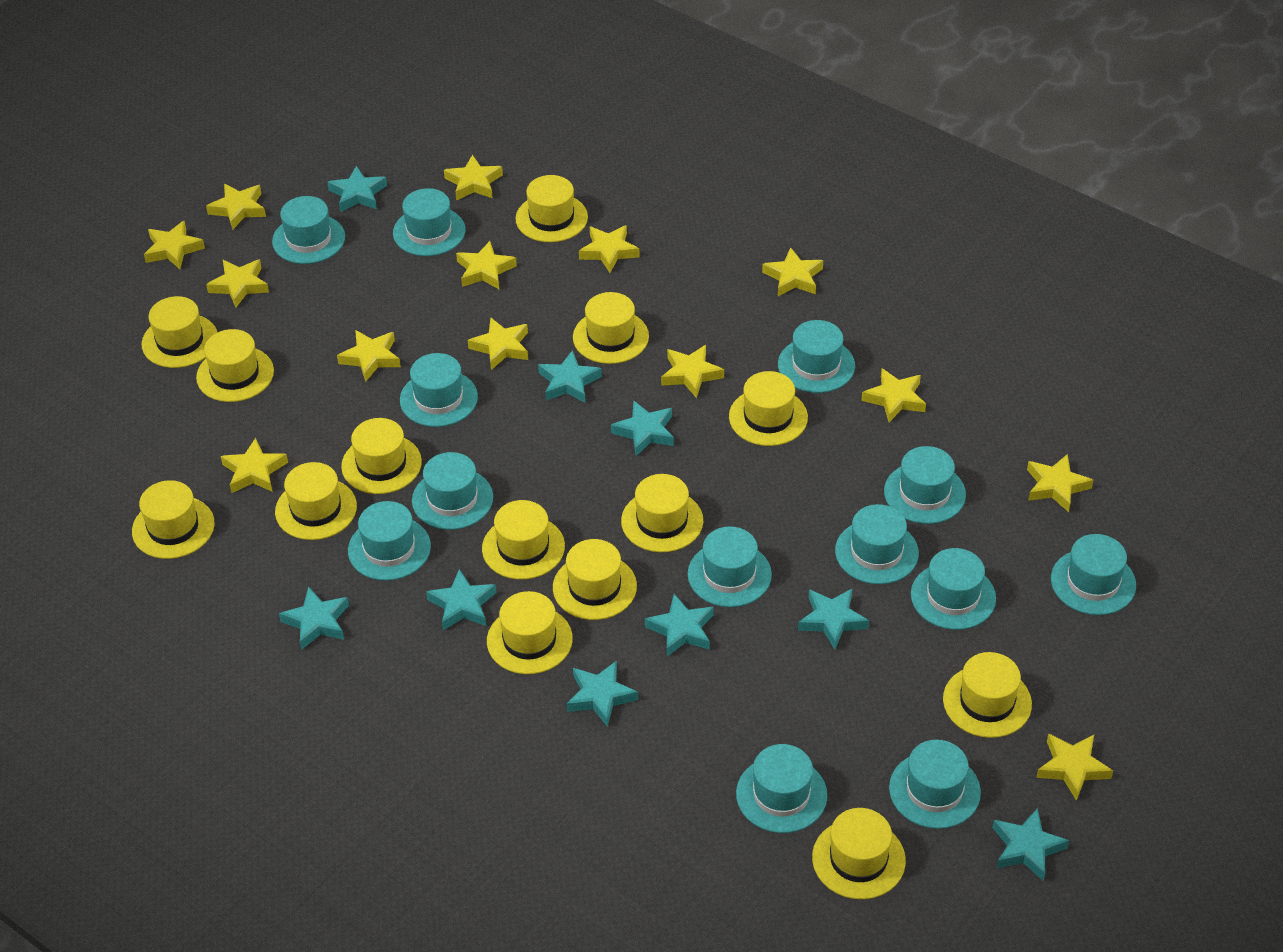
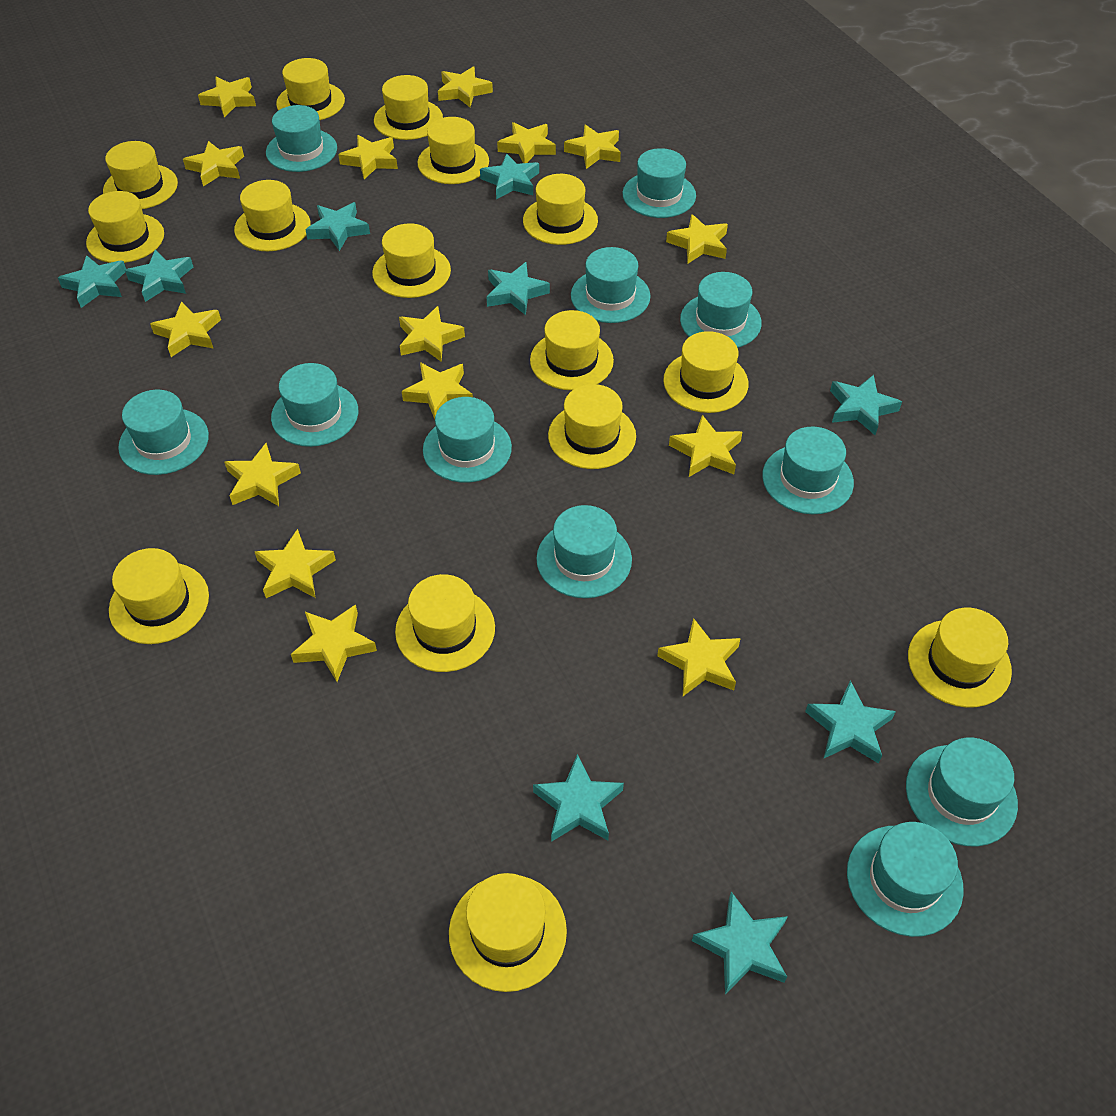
turquoise hat: [272,196,345,264] [348,501,431,581] [393,188,466,256] [400,353,478,427] [412,452,493,530] [688,526,772,607] [736,744,827,833] [778,320,855,393] [835,504,919,584] [884,446,966,524] [889,740,981,829] [911,548,996,630] [1051,534,1136,615] = 13 -> [118,390,209,475] [266,105,337,172] [271,363,358,447] [423,397,512,483] [536,505,632,598] [571,247,650,323] [622,148,696,218] [680,272,762,348] [762,426,854,514] [847,822,964,937] [906,738,1018,846] = 11
yellow hat: [132,480,215,559] [142,296,218,368] [196,329,274,402] [275,462,357,540] [341,418,422,494] [482,500,565,580] [487,591,573,674] [516,175,588,242] [553,539,637,620] [573,292,649,364] [621,474,703,552] [729,371,808,446] [812,808,906,899] [943,652,1032,738] = 14 -> [86,191,164,263] [103,141,178,209] [109,548,209,644] [234,180,311,251] [276,58,345,120] [372,223,451,298] [374,75,443,140] [395,574,495,672] [418,117,489,184] [449,873,567,992] [523,174,598,245] [530,310,614,390] [548,384,636,469] [663,331,748,413] [908,608,1012,708] = 15
yellow star: [144,221,205,269] [206,184,266,230] [206,259,269,308] [221,438,288,493] [337,330,401,382] [444,155,503,200] [456,241,517,289] [468,317,528,370] [579,225,640,273] [661,345,724,398] [762,247,823,296] [861,368,926,422] [1027,454,1093,512] [1036,734,1113,801] = 14 -> [150,301,221,357] [183,141,244,187] [198,77,256,117] [224,443,301,506] [255,529,336,598] [291,604,377,682] [338,135,398,179] [399,306,465,362] [402,362,473,419] [438,66,493,107] [497,122,556,163] [564,124,621,169] [657,618,741,696] [666,214,728,264] [669,415,742,477] = 15

